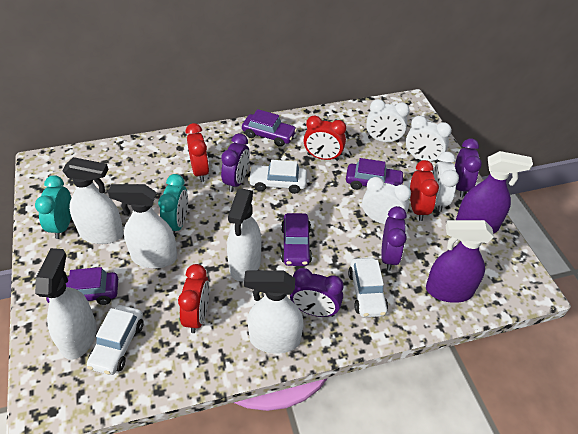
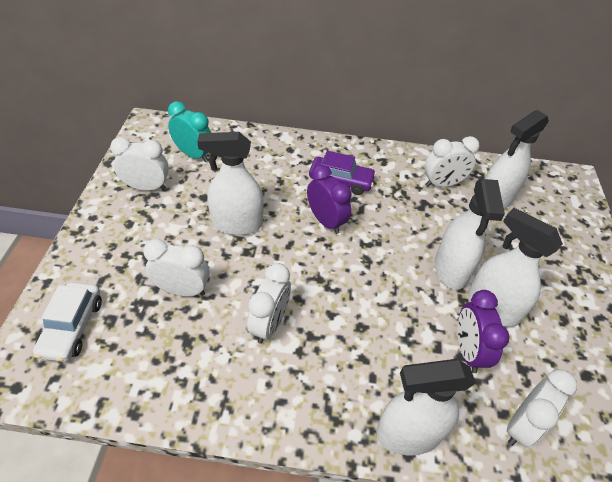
purple car: [45,267,118,305] [242,109,297,147] [281,213,312,266] [346,158,405,190] = 4 -> [309,151,376,195] = 1
purple clock: [221,133,250,192] [290,268,344,317] [381,206,407,271] [455,139,482,197] = 4 -> [307,165,352,234] [458,290,510,373] = 2
purple spray bottle: [426,220,494,303] [456,151,533,234] = 2 -> none = 0
red clock: [178,264,210,333] [186,123,209,182] [304,115,346,161] [410,160,439,221] = 4 -> none = 0
turquoise clock: [35,175,71,239] [158,174,188,236] = 2 -> [168,101,211,162] = 1
white car: [87,305,144,375] [248,160,307,194] [348,258,388,318] = 3 -> [33,282,102,362] = 1
white clock: [362,177,411,224] [366,99,410,143] [406,116,452,163] [433,152,459,212] = 4 -> [110,137,169,191] [143,239,210,296] [247,263,291,344] [424,136,480,187] [507,369,577,447] = 5

